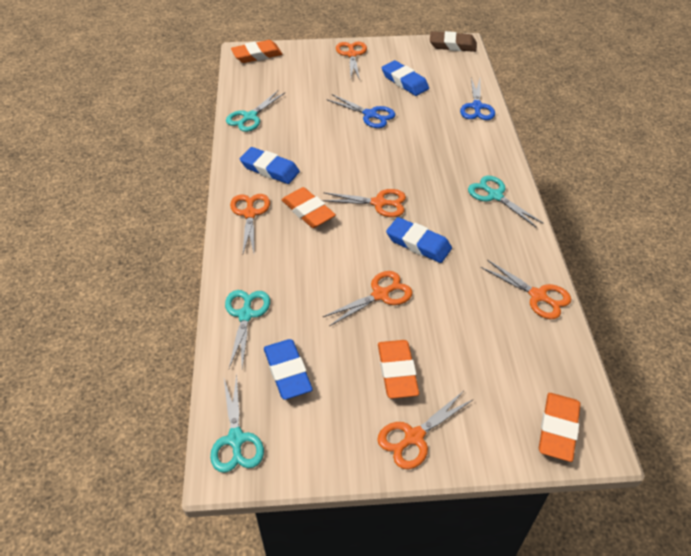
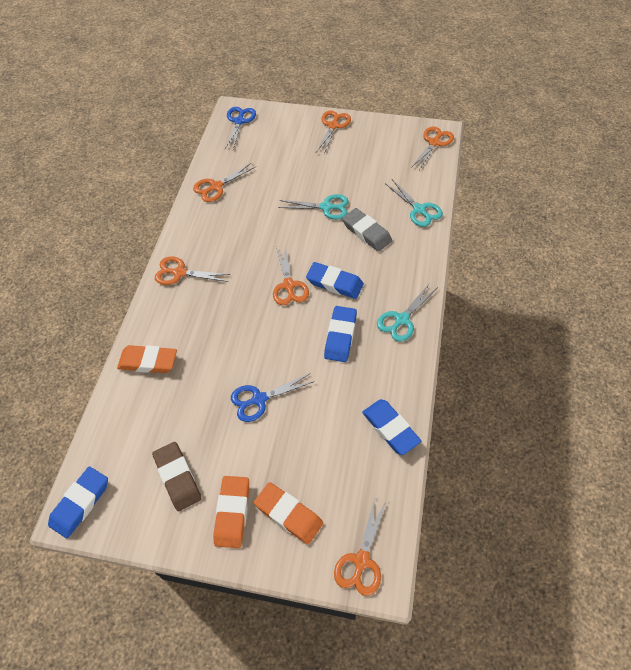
grey eraser: none = 0 -> [342,208,392,252] = 1
orange eraser: [231,40,282,63] [282,187,336,228] [378,340,419,399] [539,393,581,462] = 4 -> [117,345,177,373] [213,476,249,548] [254,482,323,544] = 3
turquoise scissors: [210,374,264,473] [225,290,270,368] [226,91,285,132] [468,175,544,228] = 4 -> [278,194,349,220] [377,283,437,342] [386,179,443,227] = 3

